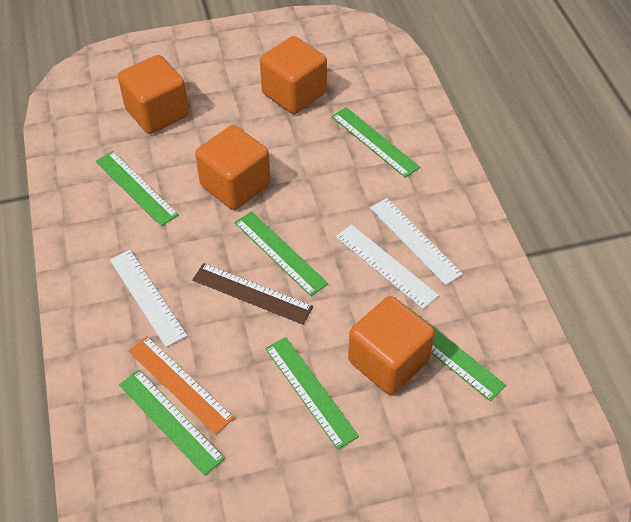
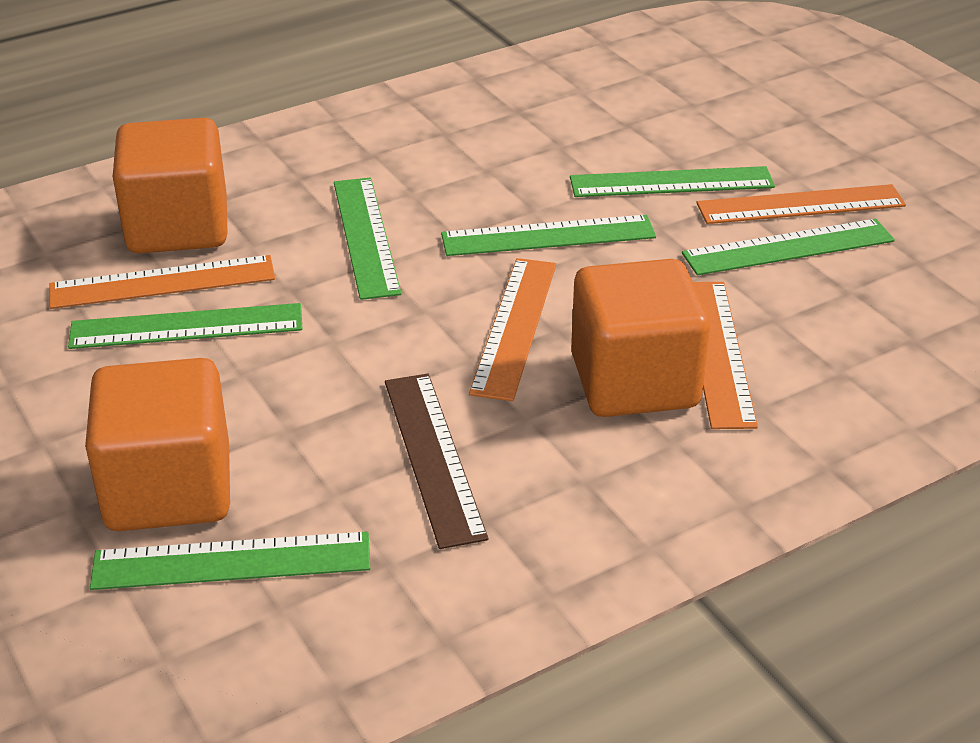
orange cube: [118,55,189,134] [195,125,271,210] [260,36,327,114] [348,296,435,395] = 4 -> [85,358,230,531] [113,118,227,254] [571,259,710,417] = 3
orange ruler: [128,336,234,435] = 1 -> [50,255,275,309] [469,258,556,401] [693,282,758,429] [697,184,906,224] = 4
white ruler: [110,250,187,347] [336,225,439,309] [370,198,463,285] = 3 -> none = 0

